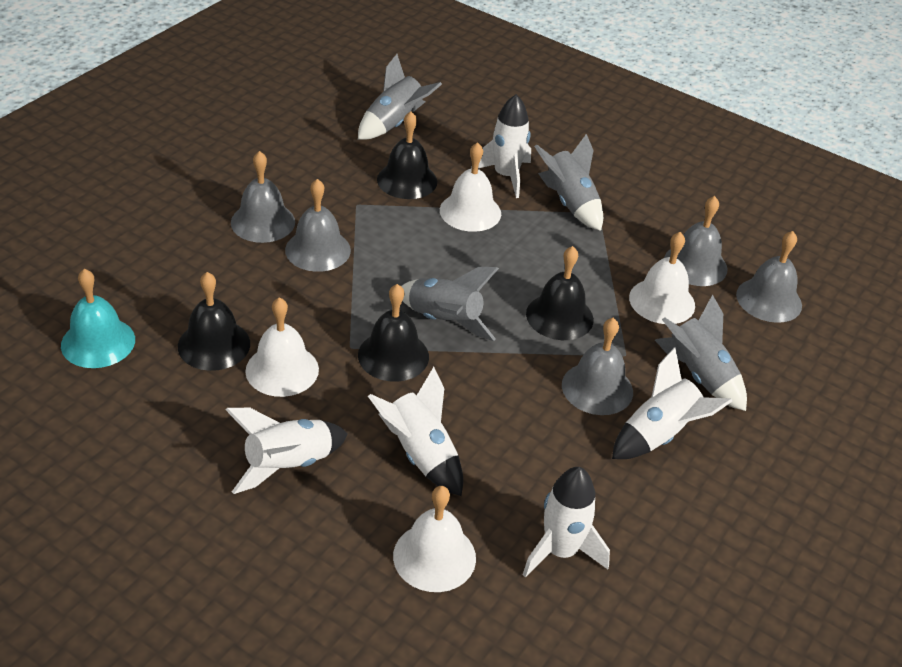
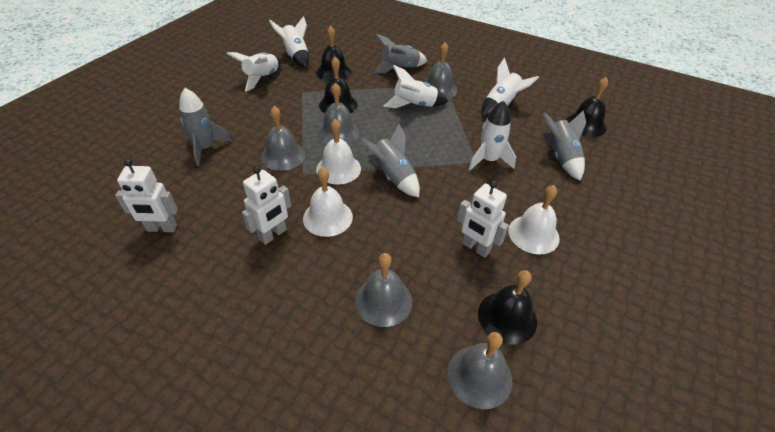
turquoise bell: [61,269,135,368] = 1 -> none = 0
white bell: [245,297,319,397] [393,486,476,592] [440,142,501,232] [629,232,695,324] = 4 -> [303,167,353,237] [316,119,361,185] [508,185,560,254] = 3
white robot: none = 0 -> [115,159,178,232] [242,166,291,245] [457,180,509,258] = 3

